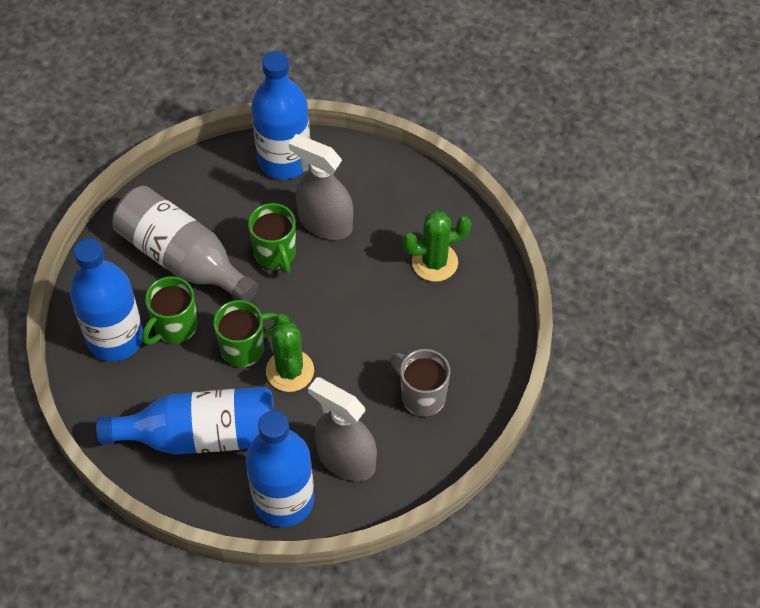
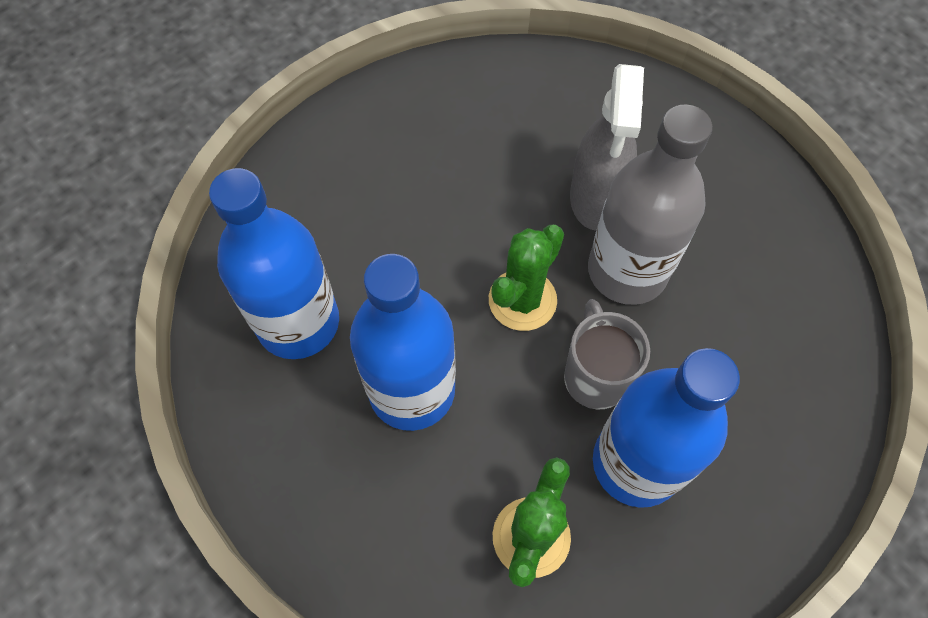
blue bottle: [70,238,143,362] [96,387,274,455] [246,411,314,527] [251,51,310,179] = 4 -> [209,168,339,359] [350,254,456,431] [593,348,740,508] = 3
green mug: [142,276,198,345] [213,300,278,367] [248,203,296,274] = 3 -> none = 0
grey spray bottle: [289,134,353,240] [308,377,377,481] = 2 -> [570,64,644,231] = 1

